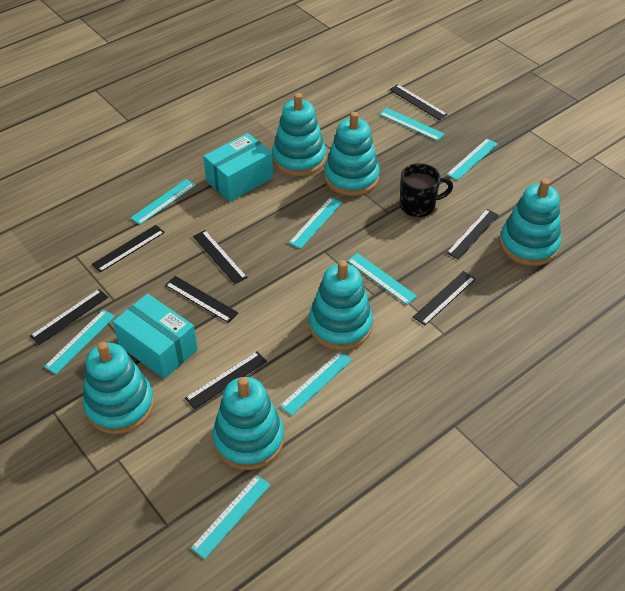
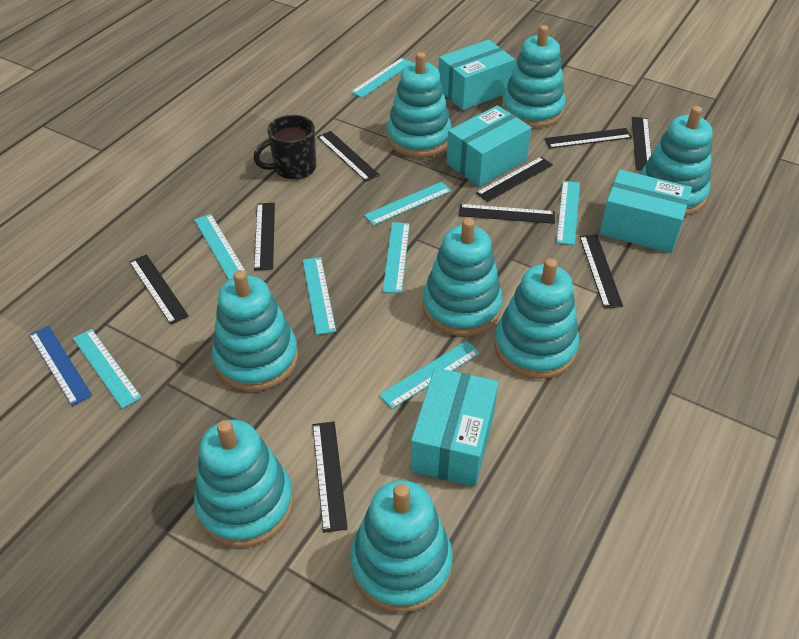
black ruler: [30,289,108,345] [92,225,165,272] [165,276,238,323] [185,351,267,409] [193,230,247,284] [389,84,448,120] [413,271,476,325] [446,209,499,260] = 8 -> [129,254,189,325] [254,203,275,270] [313,422,348,533] [317,131,380,181] [459,204,555,224] [476,157,553,202] [545,128,632,148] [579,235,623,308] [632,117,651,170] = 9
blue ruler: none = 0 -> [29,326,92,406] = 1
turquoise box: [113,293,198,379] [203,133,273,202] = 2 -> [411,367,499,487] [438,39,515,110] [447,105,532,187] [599,169,692,253] = 4
turquoise stacking toy: [83,342,154,434] [213,377,284,470] [272,93,326,176] [309,260,373,350] [324,112,379,196] [499,179,561,266] = 6 -> [194,420,293,548] [212,270,298,391] [350,480,453,613] [387,52,452,157] [422,218,503,336] [494,258,579,379] [502,25,566,128] [640,106,713,215] = 8

